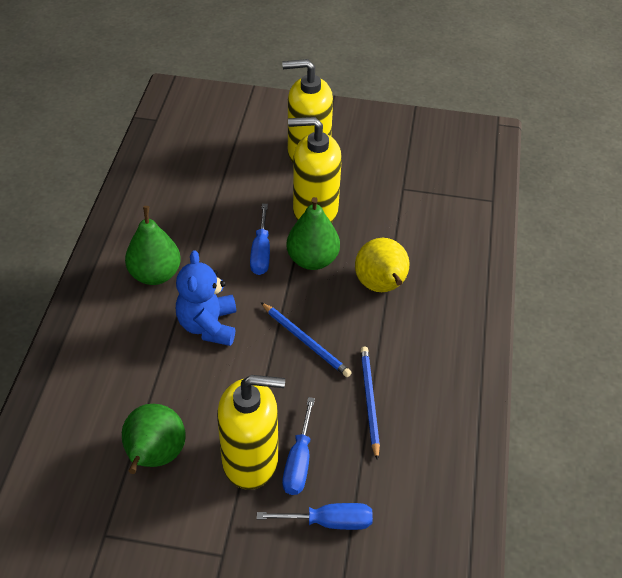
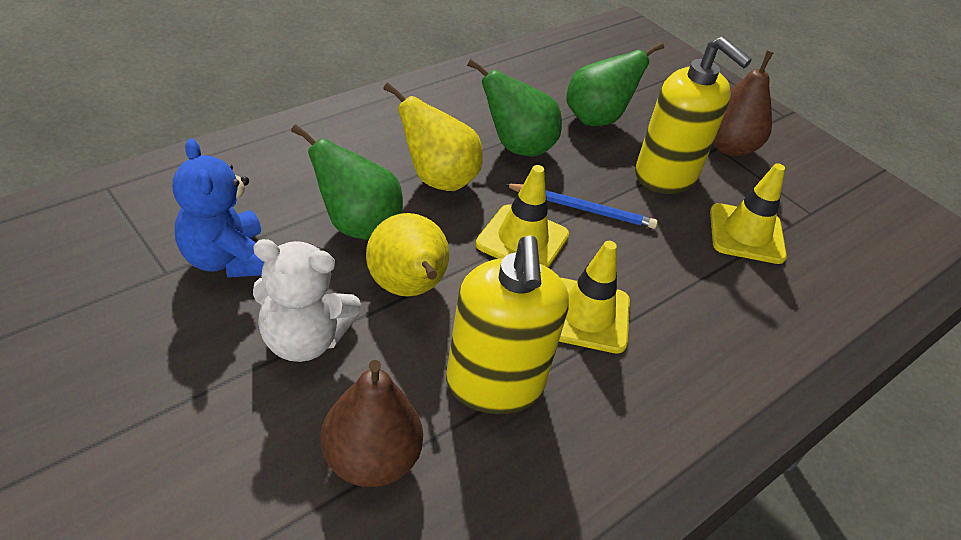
blue pencil: [261,302,352,377] [360,346,380,461] = 2 -> [504,184,658,229] = 1
blue screwdriver: [250,204,270,275] [257,503,373,530] [283,397,315,495] = 3 -> none = 0
brown pear: none = 0 -> [321,360,423,487] [713,51,773,157] = 2
white teddy bear: none = 0 -> [253,239,361,362] = 1
yellow pear: [355,238,409,292] = 1 -> [366,213,449,296] [383,82,483,191] = 2
yellow soap dispenser: [217,375,285,490] [282,59,333,164] [288,117,342,223] = 3 -> [446,235,569,414] [635,37,752,194] = 2
yellow traffic cone: none = 0 -> [476,165,569,268] [559,241,630,354] [710,163,787,264] = 3

